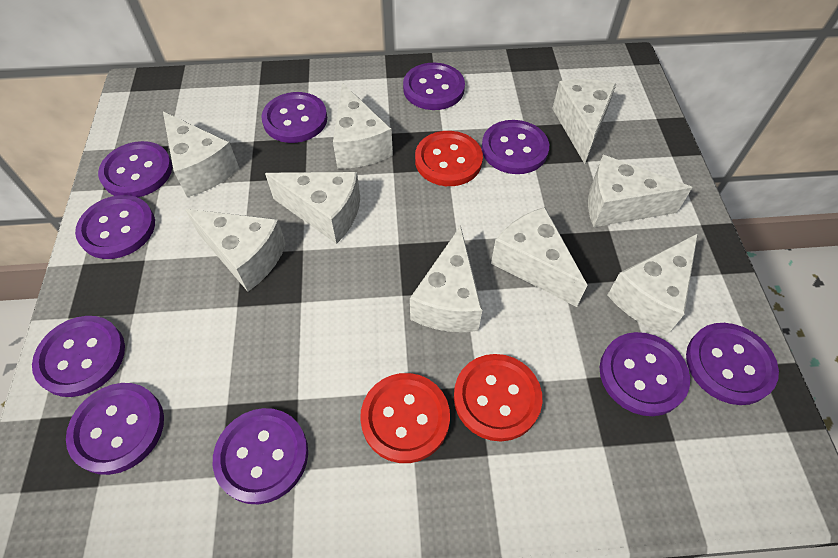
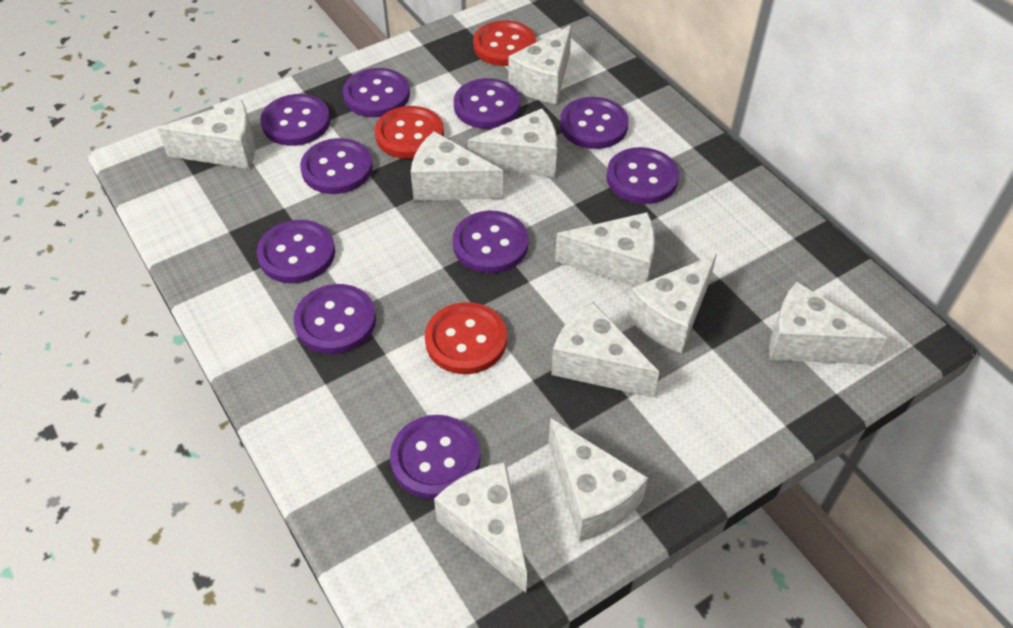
white cheese: [163,111,239,197] [185,209,286,292] [265,172,360,244] [333,83,393,169] [410,226,482,332] [491,207,587,307] [552,79,616,164] [588,155,692,227] [607,233,698,335] = 9 -> [157,100,255,169] [411,131,503,201] [434,462,527,592] [467,109,557,177] [508,25,572,104] [549,418,648,542] [551,301,659,398] [555,212,655,287] [627,254,717,354] [769,282,887,365] = 10

